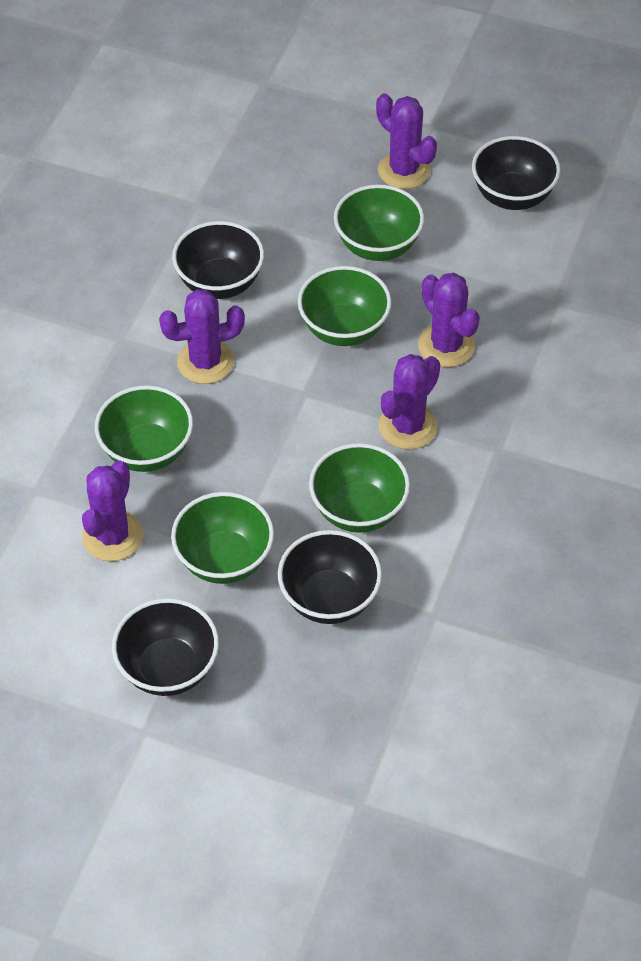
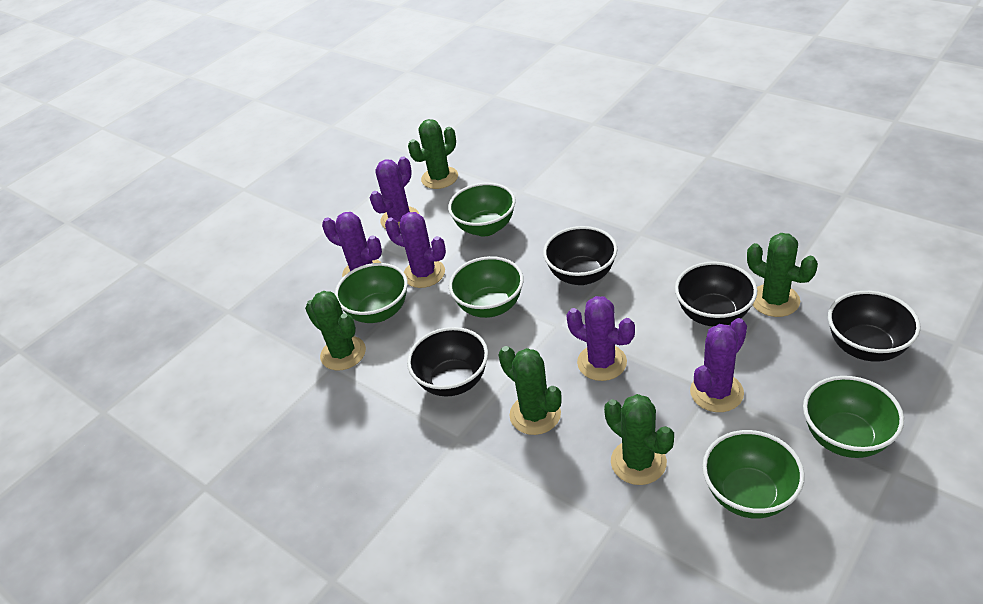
green cactus: none = 0 -> [305,291,366,371] [408,119,458,189] [499,346,562,435] [604,394,674,485] [747,233,818,317] = 5

